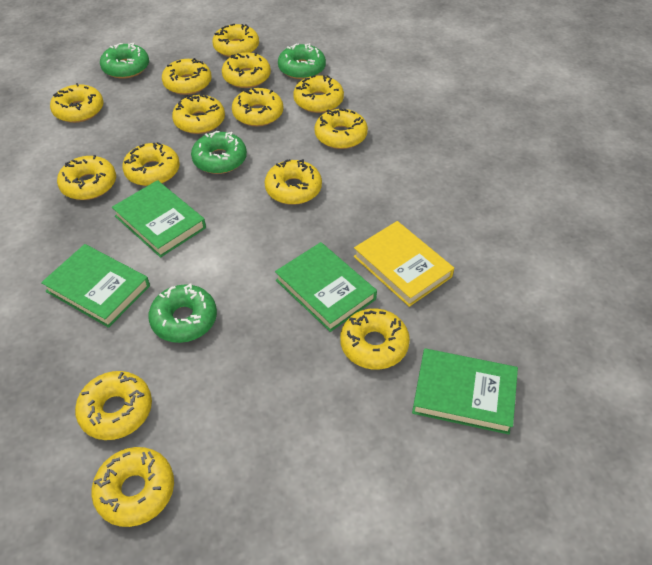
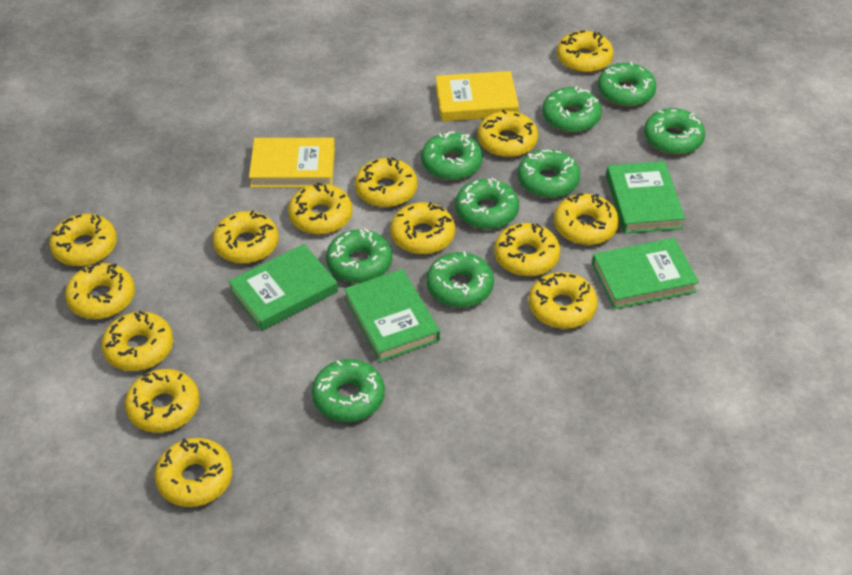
green donut: [100,43,149,79] [148,283,217,343] [191,131,247,174] [278,43,326,79] = 4 -> [312,359,385,422] [326,229,392,283] [421,131,483,180] [426,251,494,308] [455,178,519,229] [518,149,580,198] [542,86,602,132] [598,62,657,107] [644,108,705,155] = 9
yellow book: [354,221,454,307] = 1 -> [249,138,335,188] [436,71,519,122] = 2

